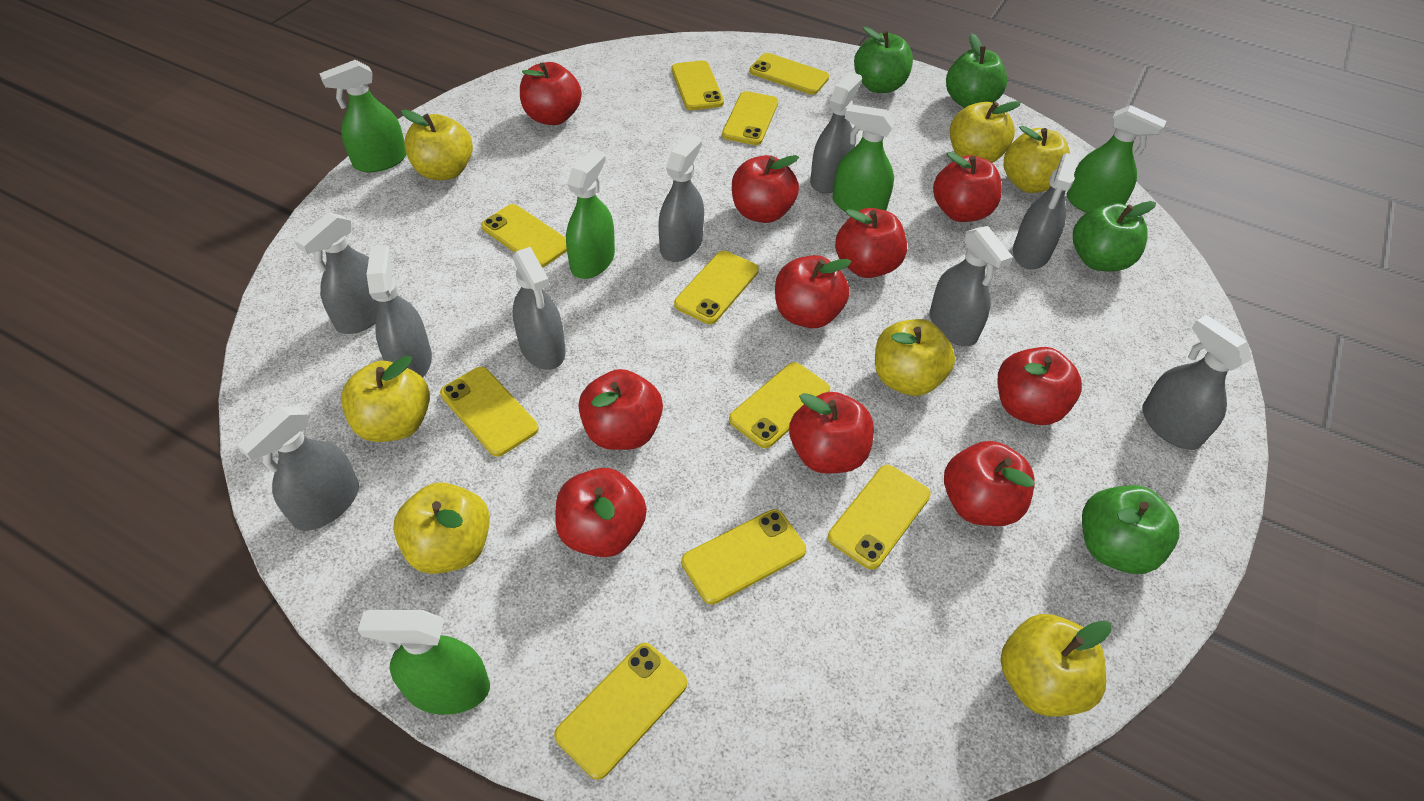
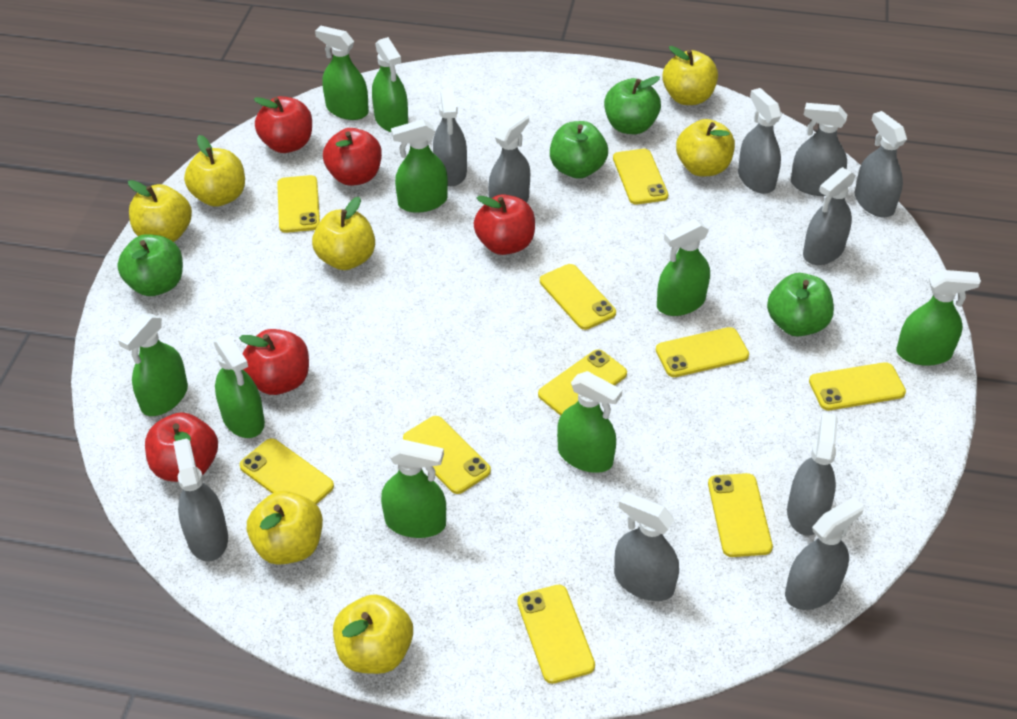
green spray bottle: [319,60,407,172] [358,610,490,715] [566,149,615,279] [833,104,895,211] [1066,105,1167,213] = 5 -> [118,313,188,416] [214,334,265,438] [315,26,369,120] [372,37,408,132] [381,440,446,538] [391,119,448,213] [557,371,622,473] [657,219,710,316] [896,270,981,366] = 9
grey spray bottle: [236,406,359,531] [294,212,379,334] [367,245,432,378] [513,247,566,370] [658,134,704,262] [810,72,862,194] [930,226,1013,346] [1013,153,1080,269] [1142,315,1252,450] = 9 -> [173,438,228,562] [433,89,467,186] [488,111,530,203] [614,492,679,601] [738,88,782,194] [785,497,864,610] [787,413,838,536] [791,103,847,196] [803,167,856,265] [855,111,907,217] = 10
red apple: [520,62,582,125] [555,468,647,557] [579,369,663,450] [732,155,799,223] [775,255,851,328] [789,392,874,474] [835,208,907,278] [933,152,1002,222] [944,441,1035,526] [997,347,1082,425] = 10 -> [145,412,218,482] [239,329,309,395] [254,96,312,153] [323,128,382,186] [474,194,535,255] = 5

